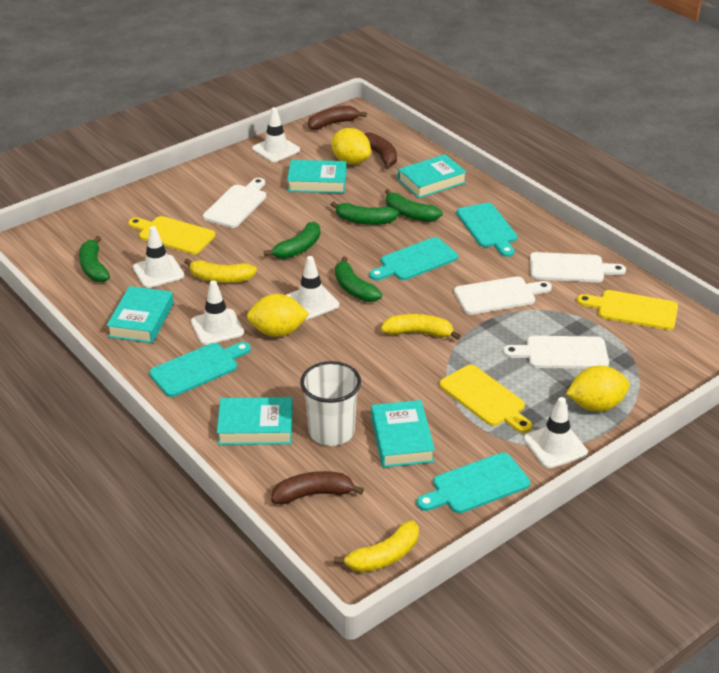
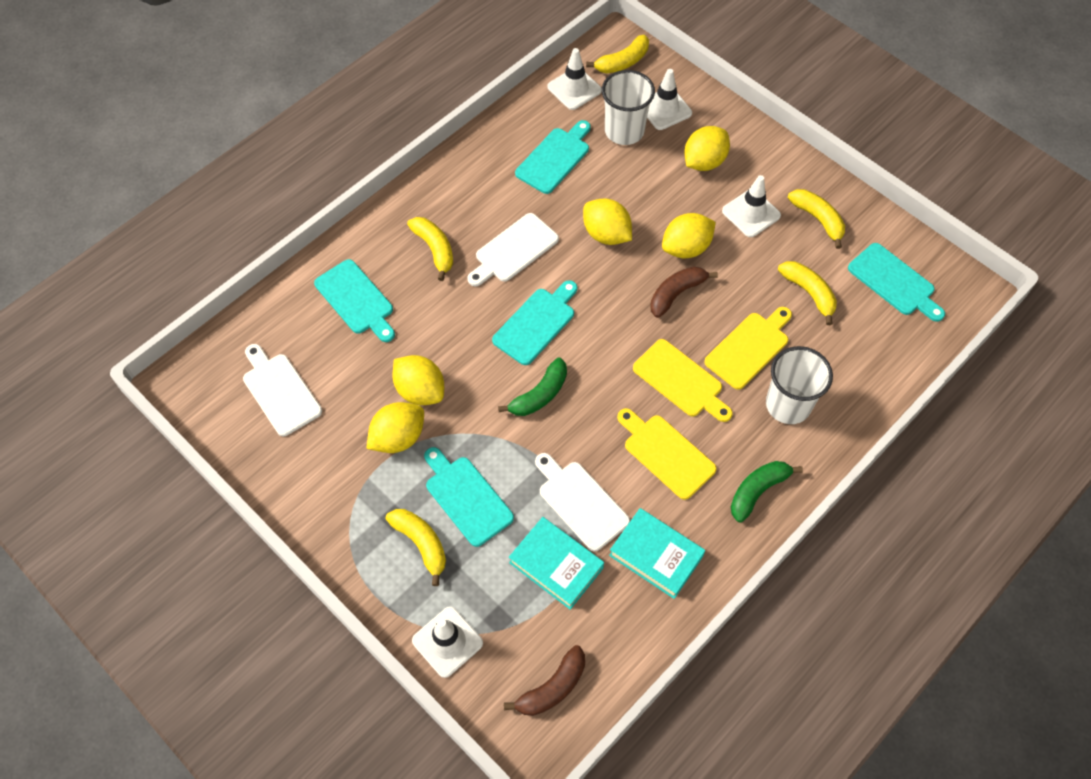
brown banana: [271,471,364,504] [308,106,367,130] [365,132,397,169] = 3 -> [504,645,585,716] [650,266,718,318] = 2
green banana: [79,236,110,282] [264,222,320,259] [330,201,399,225] [335,257,382,302] [385,189,443,222] = 5 -> [498,357,567,416] [731,461,803,522] = 2
turquoise book: [106,286,174,343] [217,397,293,445] [287,160,347,193] [371,400,435,468] [398,154,467,198] = 5 -> [509,517,604,610] [609,508,705,599] = 2
turquoise cutting board: [149,342,251,397] [369,237,458,280] [417,452,530,513] [456,203,518,257] = 4 -> [314,259,395,342] [424,447,514,547] [492,280,577,365] [515,120,591,194] [848,243,945,322] = 5
white cup: [300,361,361,446] = 1 -> [602,70,655,145] [766,346,833,424] = 2
white cutting board: [203,178,266,228] [454,276,552,315] [503,336,609,369] [530,252,626,282] = 4 -> [243,344,322,436] [467,213,559,286] [535,453,630,552] = 3
white traffic cone: [133,226,184,288] [191,280,244,345] [252,107,300,162] [287,256,339,320] [524,397,588,468] = 5 -> [412,606,483,678] [547,48,602,110] [647,69,692,130] [722,175,781,237] = 4
yellow banana: [184,258,257,283] [334,520,419,572] [381,314,461,340] = 3 -> [386,509,446,586] [407,217,453,281] [586,35,649,73] [778,261,837,325] [788,189,845,249] = 5
yellow lemon: [247,294,309,337] [331,128,371,165] [566,366,630,412] = 3 -> [366,402,424,453] [393,355,444,405] [583,198,632,245] [662,213,716,258] [684,126,730,171] = 5

